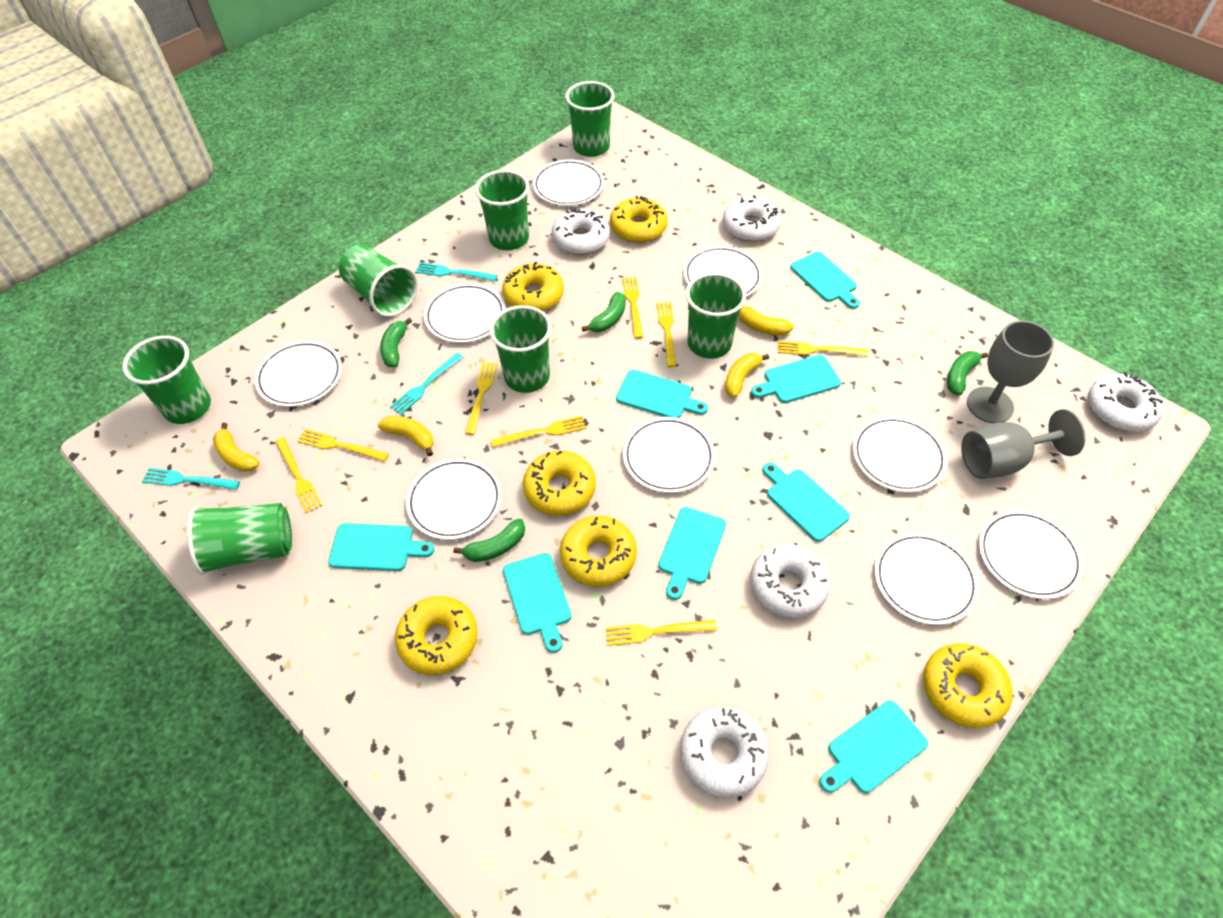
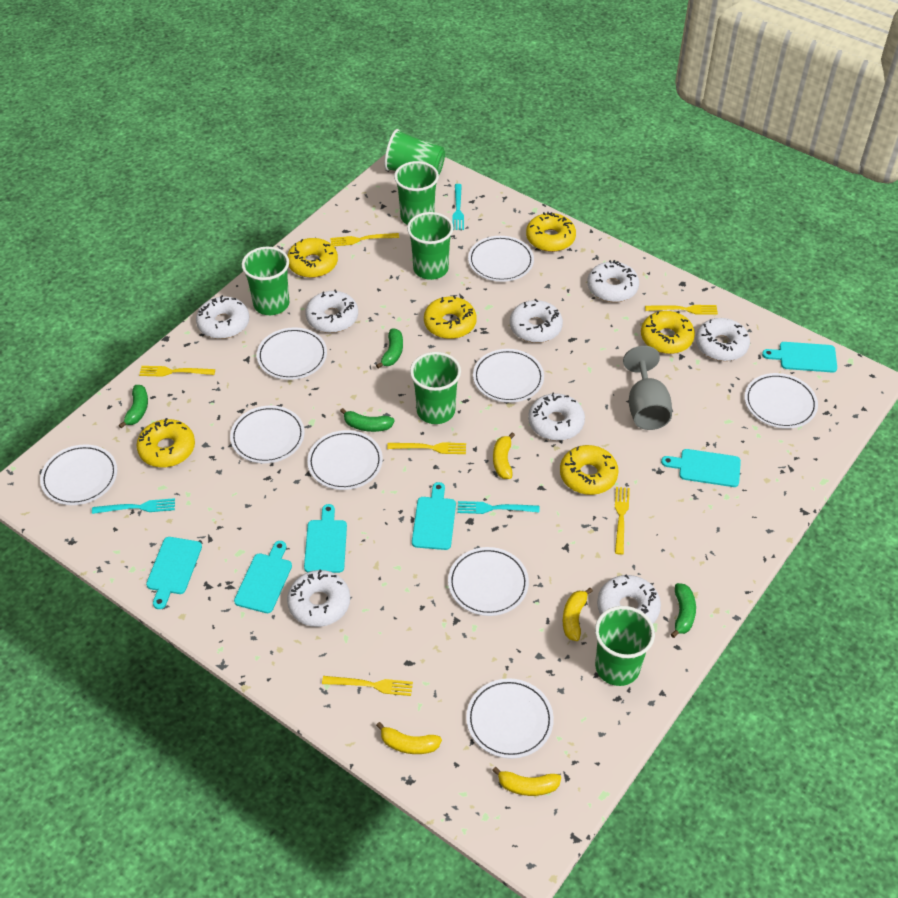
green cup: [122,336,211,424] [187,503,292,575] [339,244,418,317] [475,170,529,250] [489,305,552,393] [565,81,614,157] [685,272,746,359] = 7 -> [242,247,289,315] [384,129,445,175] [394,161,439,225] [407,212,453,280] [410,352,461,424] [595,606,655,686] = 6
grey goblet: [961,409,1085,479] [967,321,1054,423] = 2 -> [623,346,672,430] = 1
turquoise cutting board: [328,523,434,571] [503,553,572,653] [616,370,708,418] [658,507,726,600] [751,355,841,403] [762,462,850,542] [790,252,860,309] [819,701,928,793] = 8 -> [146,537,202,609] [234,541,292,613] [304,504,347,573] [412,482,456,550] [661,449,741,487] [762,342,837,373] = 6
white donut: [552,209,610,255] [680,706,769,798] [723,195,781,242] [750,544,830,618] [1088,373,1163,432] = 5 -> [196,295,249,339] [287,570,350,627] [305,289,358,333] [510,299,563,343] [528,392,585,441] [587,260,639,302] [597,575,661,624] [695,318,750,361] = 8
yellow fork: [275,437,323,513] [297,429,389,462] [465,362,498,435] [491,416,586,447] [606,620,717,646] [622,276,643,339] [657,302,676,367] [778,341,868,356] = 8 -> [139,366,215,377] [322,676,413,696] [330,233,399,246] [387,442,466,454] [615,487,630,555] [645,305,718,315] = 6

